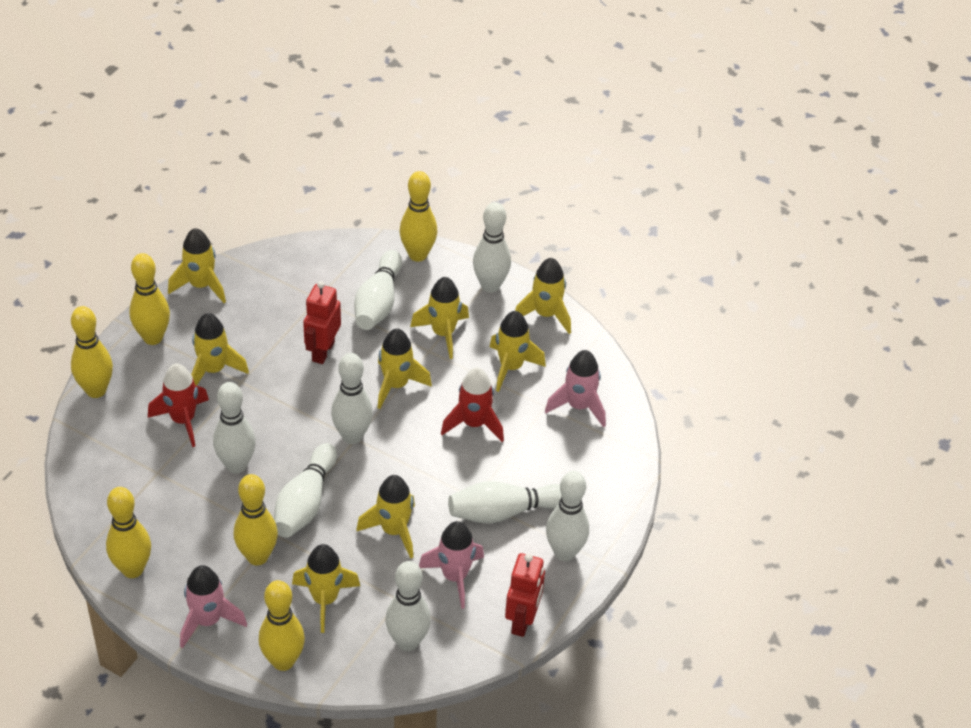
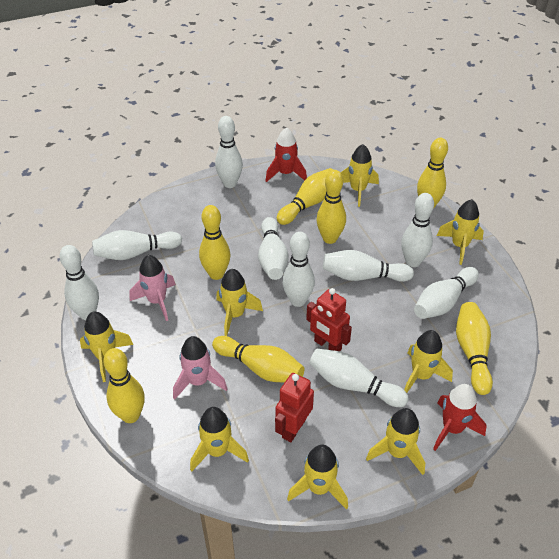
pink rocket: [180,565,247,648] [419,521,484,609] [545,350,606,428] = 3 -> [129,255,176,321] [173,336,227,400] = 2
white bowling pin: [213,382,256,474] [274,443,337,538] [331,353,373,444] [354,250,402,330] [385,561,431,651] [448,481,562,524] [473,202,511,293] [546,471,589,561] = 8 -> [59,245,99,320] [92,230,182,260] [215,116,243,188] [258,217,289,280] [283,232,315,307] [309,348,409,407] [323,250,414,282] [401,193,434,267] [414,267,479,319] = 9
yellow bowling pin: [71,306,113,398] [106,487,151,578] [129,253,170,345] [234,474,278,565] [259,580,305,671] [399,171,437,262] = 6 -> [103,348,145,423] [199,205,230,280] [212,336,304,382] [277,168,333,225] [317,170,346,244] [417,138,448,209] [456,302,493,395] = 7

